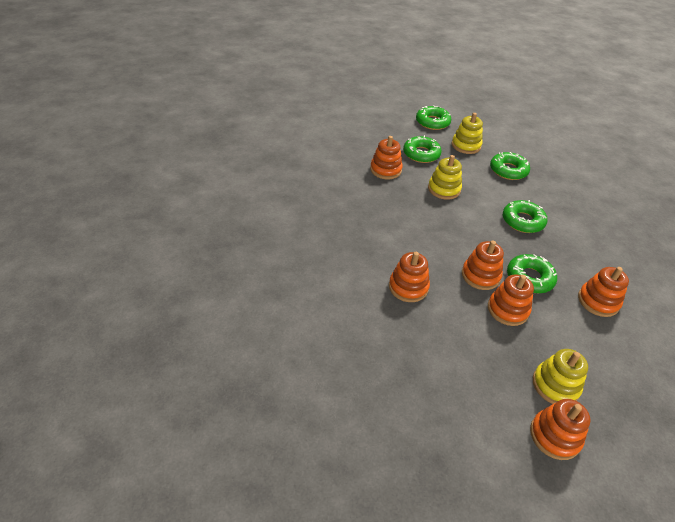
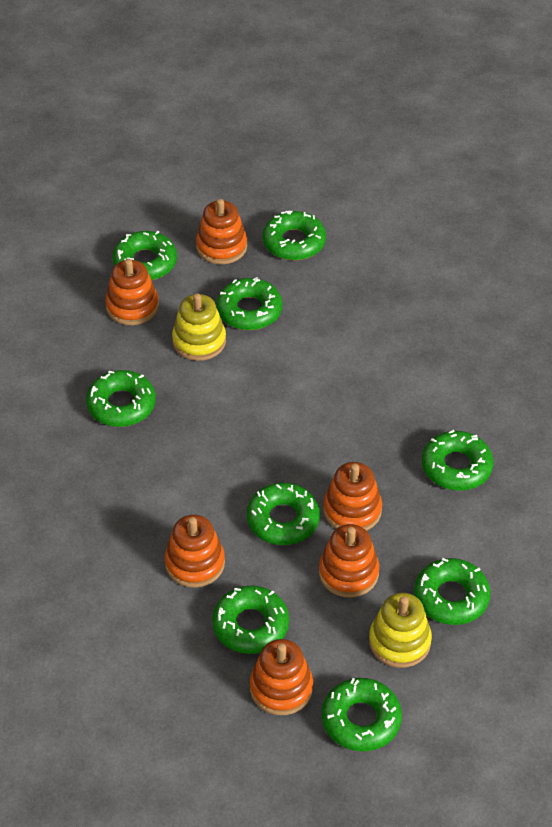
green donut: [403,135,442,163] [416,105,451,130] [490,152,530,180] [503,200,547,233] [507,254,557,293] = 5 -> [86,370,156,427] [113,231,177,280] [212,585,289,654] [216,277,282,330] [247,483,320,545] [262,211,326,260] [322,678,402,751] [414,558,491,625] [422,430,493,491] = 9
yellow stacking toy: [428,155,462,200] [452,113,483,154] [533,349,588,404] = 3 -> [172,293,226,361] [369,593,432,668] = 2

